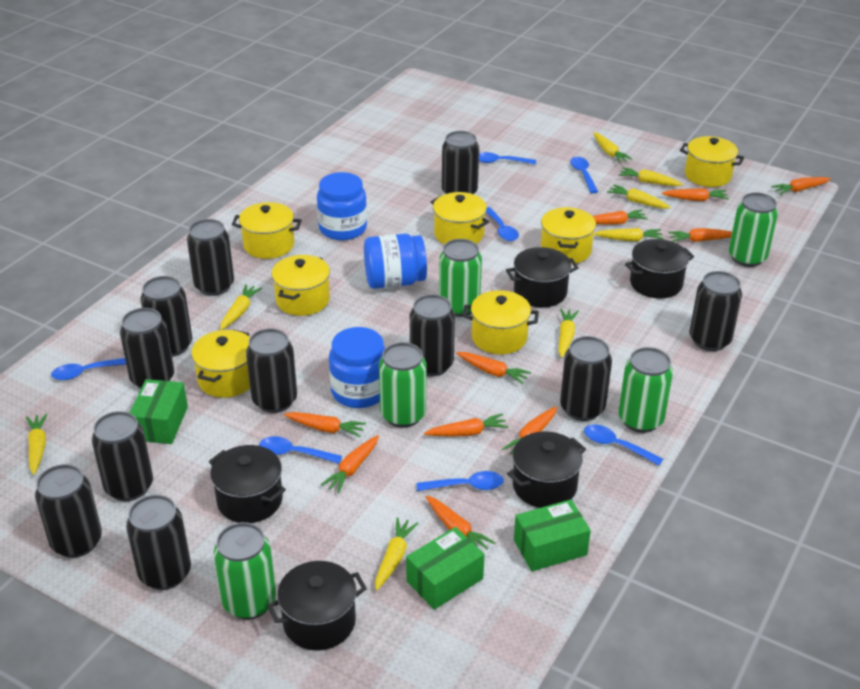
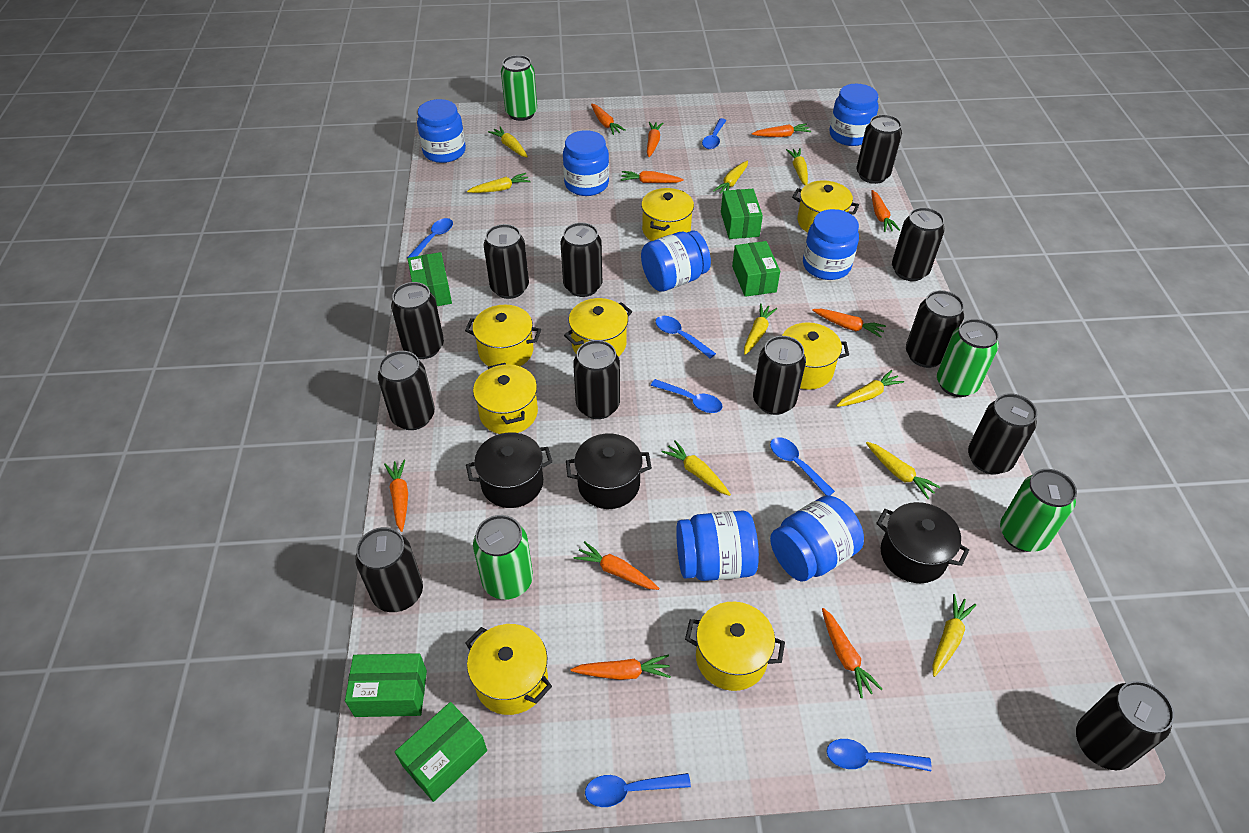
black can: [35,464,102,558] [92,411,153,501] [120,308,174,389] [126,495,191,590] [140,276,192,357] [187,219,234,296] [246,328,297,413] [410,294,455,376] [442,131,479,194] [560,336,612,421] [689,271,742,351] = 11 -> [355,527,423,612] [378,351,435,430] [391,282,444,359] [484,224,529,299] [561,222,602,297] [573,340,620,419] [753,336,806,415] [856,114,902,184] [892,207,945,281] [906,290,964,368] [968,393,1037,474] [1076,681,1175,770] = 12
black pot: [209,445,286,523] [267,561,367,651] [506,247,578,307] [507,431,586,508] [625,239,694,299] = 5 -> [466,432,552,508] [566,433,652,509] [876,502,969,583] = 3
blue jar: [317,172,367,240] [329,327,385,408] [364,234,427,289] = 3 -> [417,99,466,163] [563,130,609,196] [641,230,711,292] [676,510,759,581] [770,495,864,582] [803,209,859,280] [829,84,879,146] = 7
green box: [130,379,188,444] [406,527,484,610] [514,499,591,571] = 3 -> [345,653,427,717] [395,702,487,802] [408,252,452,306] [721,189,763,239] [732,241,780,297] = 5
green can: [213,522,276,620] [379,342,426,428] [439,239,482,317] [618,347,673,433] [729,192,778,267] = 5 -> [473,515,533,600] [501,55,537,121] [937,319,999,397] [1000,469,1077,552] = 4
yellow carrot: [26,413,48,475] [220,284,262,330] [375,518,419,591] [559,308,579,358] [593,132,633,163] [594,228,664,241] [607,184,671,209] [618,167,683,186] = 8 -> [467,173,530,193] [488,127,528,157] [661,440,731,496] [713,160,748,194] [744,303,777,355] [786,148,808,185] [836,370,904,407] [866,442,941,499] [932,594,976,677] = 9
yellow pot: [191,330,250,398] [232,202,302,259] [271,255,330,316] [431,192,489,245] [462,290,539,354] [541,207,596,264] [680,136,744,187] = 7 -> [465,305,541,367] [465,624,552,715] [473,363,538,434] [564,298,632,357] [641,188,694,241] [685,602,785,691] [782,322,849,390] [792,180,859,233] = 8

